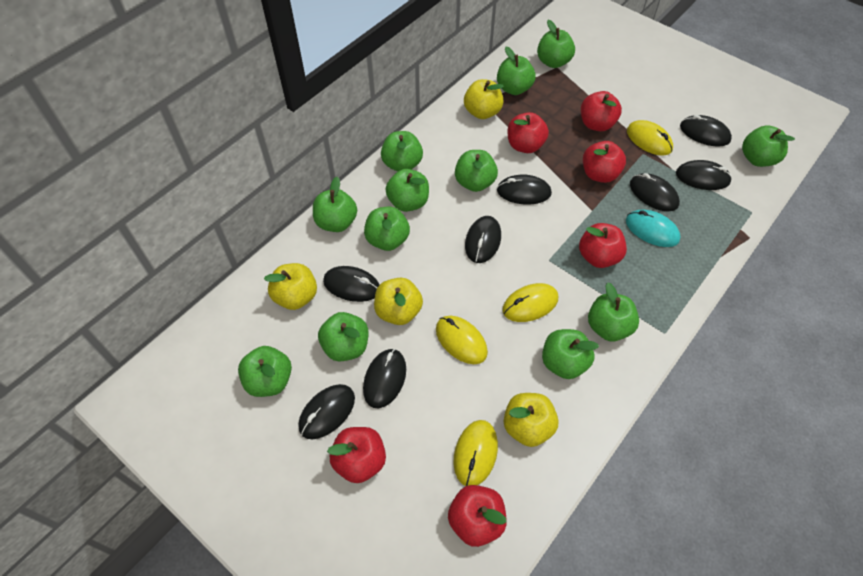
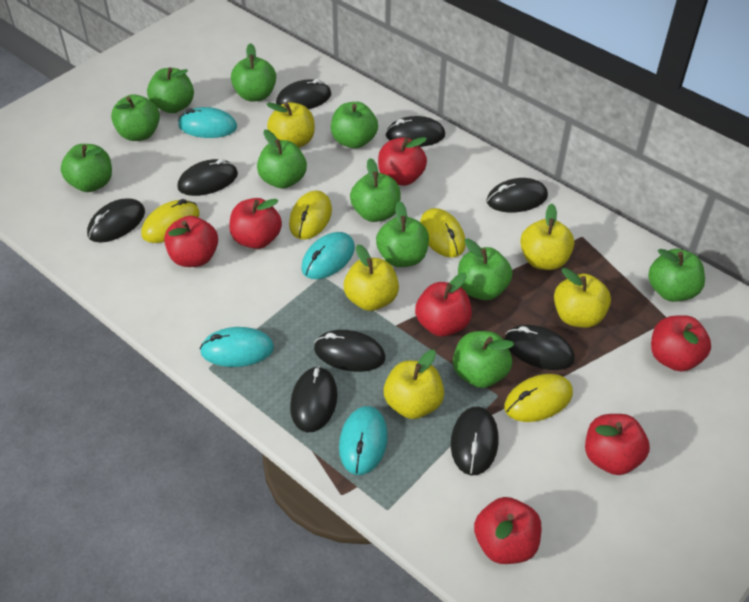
black mouse: [298,384,355,439] [323,266,380,302] [363,349,406,408] [465,216,501,263] [497,175,552,205] [630,173,680,212] [676,160,732,190] [680,115,732,147] = 8 -> [87,198,145,243] [177,159,238,196] [276,79,331,109] [290,366,338,432] [314,330,385,372] [385,116,445,147] [451,407,498,475] [486,178,548,212] [504,325,575,370] = 9
green apple: [238,346,292,397] [313,177,357,232] [318,312,368,362] [364,207,410,251] [381,131,423,171] [386,169,429,212] [455,150,498,192] [497,47,536,95] [537,20,575,68] [542,329,599,379] [588,282,639,341] [742,125,795,167] = 12 -> [61,144,112,192] [111,94,160,141] [147,67,194,113] [231,43,276,102] [257,130,307,189] [331,102,378,149] [350,158,401,222] [376,201,429,267] [453,331,514,388] [458,239,513,300] [648,249,705,302] = 11
red apple: [327,427,386,483] [448,485,507,547] [508,112,549,153] [579,223,627,268] [581,91,622,131] [583,141,626,183] = 6 -> [164,216,218,267] [229,198,282,249] [378,137,427,186] [415,273,472,337] [474,497,542,564] [585,414,650,475] [651,315,711,372] = 7
turquoise mouse: [626,209,681,247] = 1 -> [178,107,237,138] [200,327,274,367] [301,232,355,279] [339,406,388,475] = 4
yellow apple: [264,263,317,310] [374,278,423,325] [464,79,504,119] [504,393,559,447] = 4 -> [266,102,315,148] [344,244,399,311] [384,350,444,419] [520,204,574,270] [554,268,611,328] = 5

